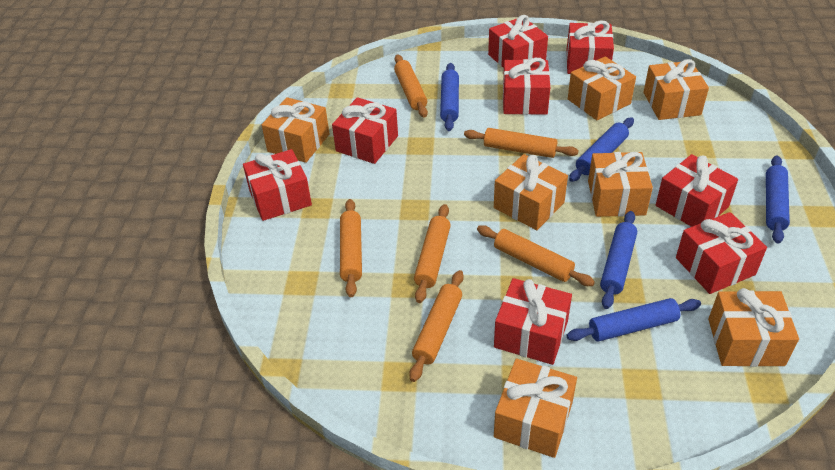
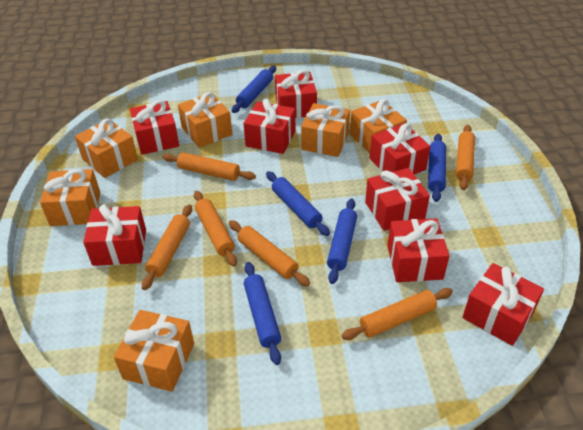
orange gift: [262,97,329,163] [494,154,568,230] [494,359,577,458] [568,56,636,120] [588,152,653,217] [644,59,709,120] [708,288,799,367] = 7 -> [40,169,100,226] [75,119,138,178] [114,310,194,392] [178,92,232,148] [301,103,350,157] [350,99,407,153] = 6

